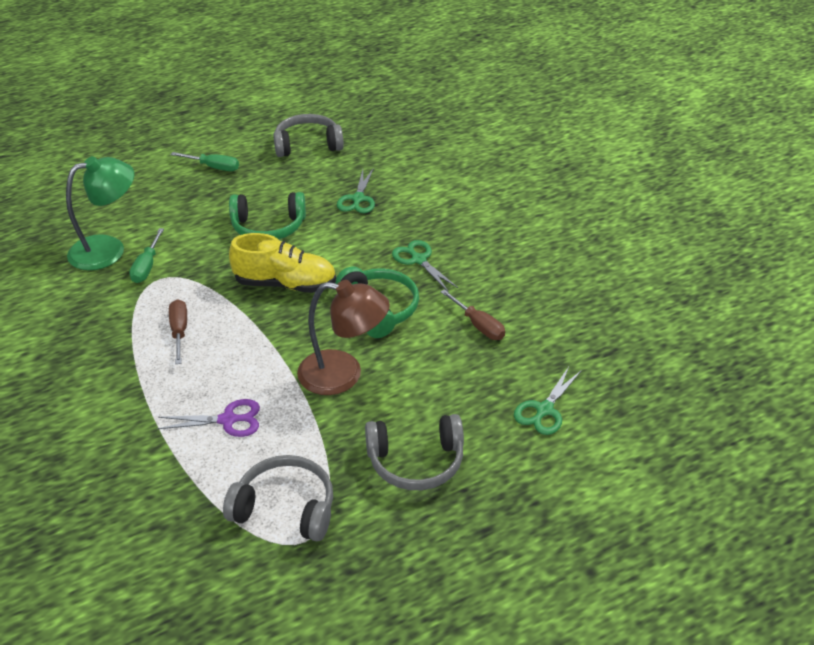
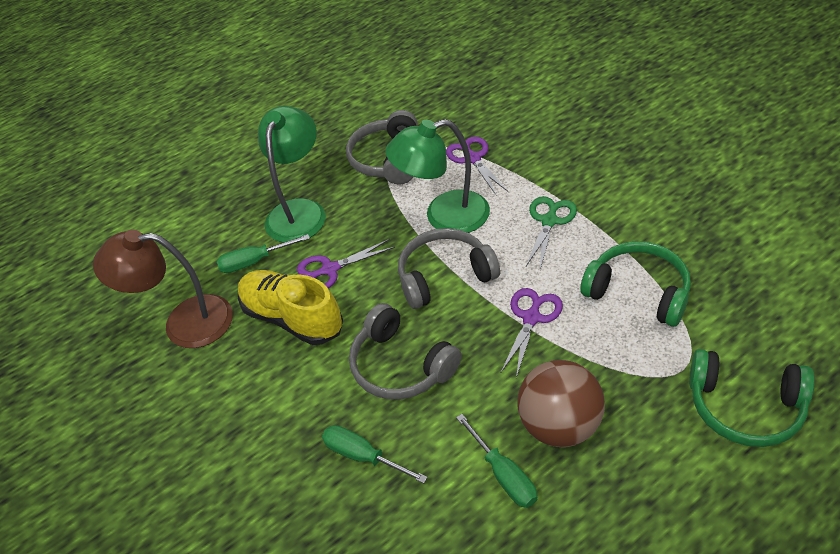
brown ball: none = 0 -> [517,360,605,447] = 1
brown screwdriver: [169,299,187,364] [440,289,505,340] = 2 -> none = 0
green lamp: [66,156,134,270] = 1 -> [258,106,326,243] [385,119,490,233] = 2
green scissors: [337,168,375,213] [392,240,458,291] [514,367,582,435] = 3 -> [526,196,577,270] = 1
green screwdriver: [129,228,164,283] [171,152,239,171] = 2 -> [217,234,310,273] [322,425,428,484] [456,414,537,508] = 3
purple scissors: [157,399,260,437] = 1 -> [297,239,395,288] [446,136,508,195] [501,288,563,378] = 3

